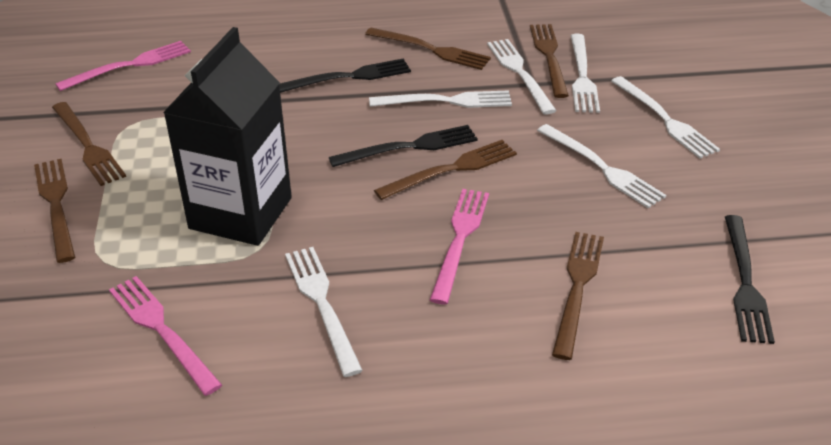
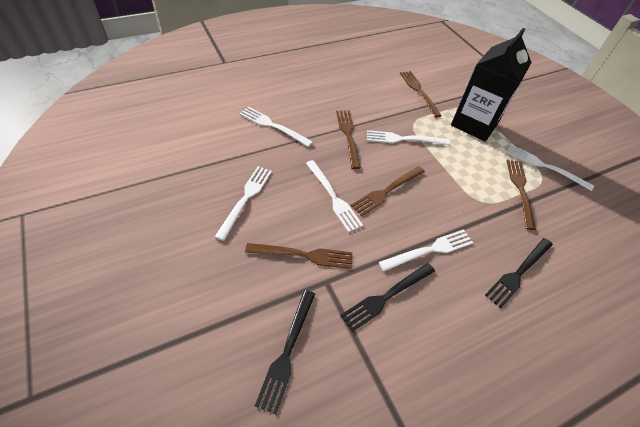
brown fork: [34,159,75,263] [52,102,126,186] [365,28,491,70] [374,140,517,200] [530,24,569,98] [552,232,604,360] = 6 -> [245,243,352,269] [336,110,361,169] [351,166,425,217] [400,71,442,118] [507,160,536,230] = 5
pink fork: [55,41,191,91] [109,276,222,396] [430,189,489,305] = 3 -> none = 0

